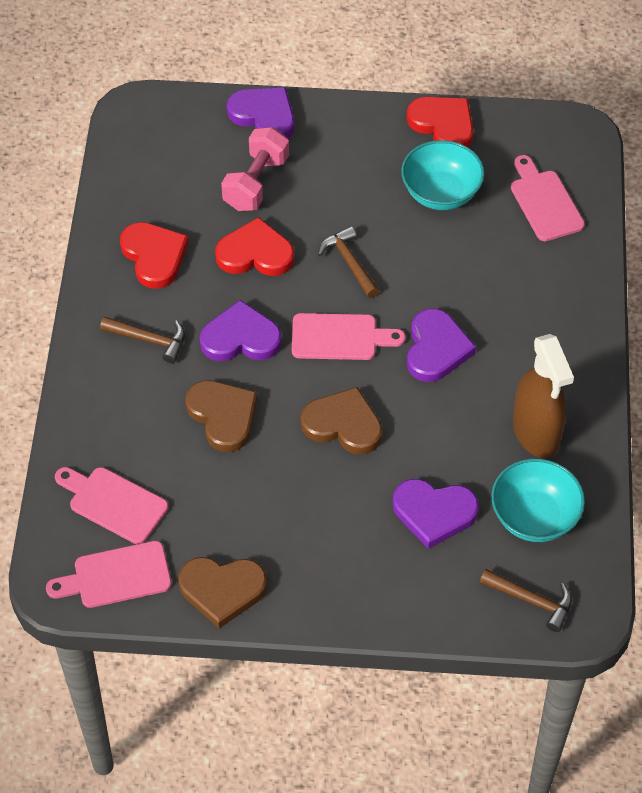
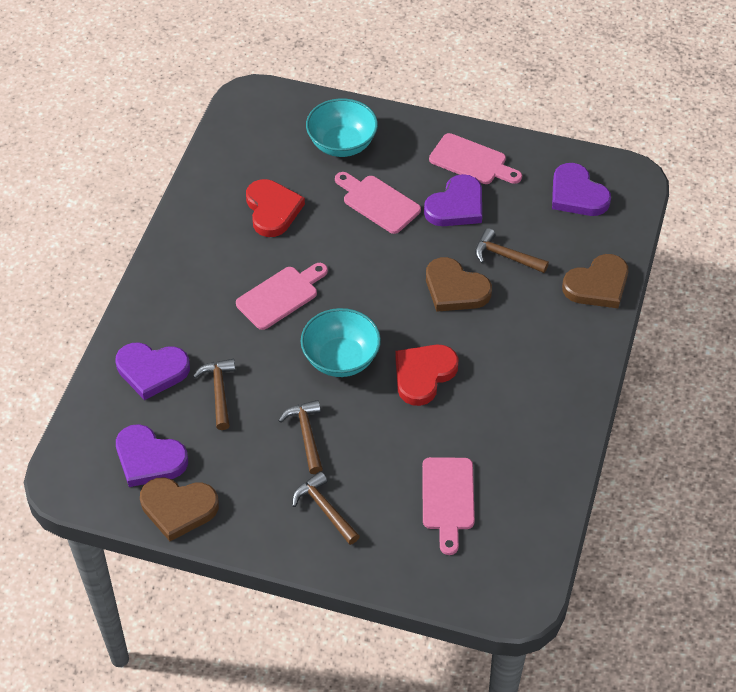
brown hammer: [100,317,185,363] [318,226,380,298] [480,569,572,632] = 3 -> [193,359,235,430] [279,400,323,474] [292,471,360,545] [475,228,549,273] = 4
brown spray bottle: [513,334,574,458] = 1 -> none = 0
pink dumbbell: [221,127,289,211] = 1 -> none = 0
red heart: [120,222,189,289] [215,217,294,276] [407,97,473,147] = 3 -> [246,179,305,237] [395,345,458,406] = 2

